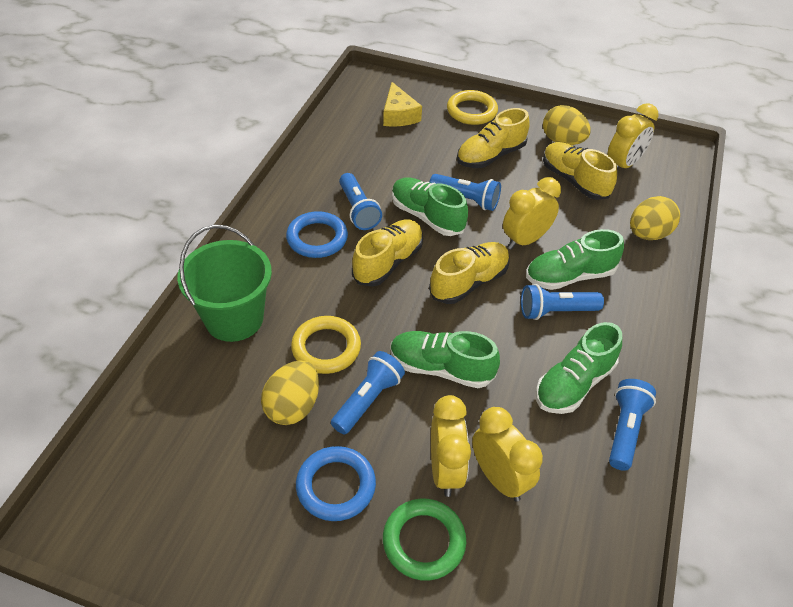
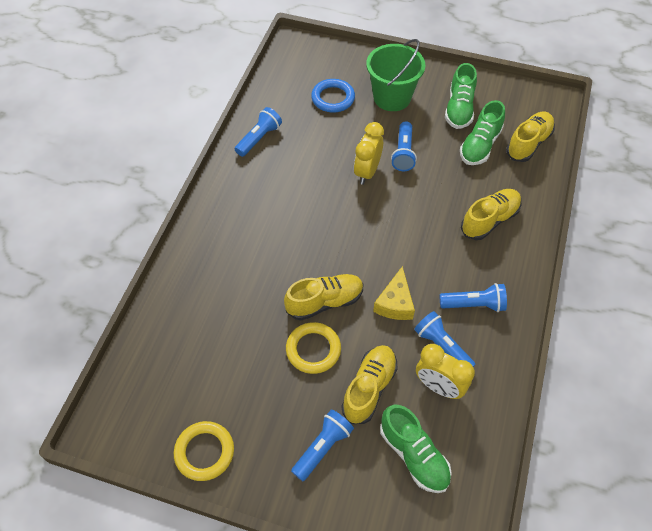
blue ring: [286,211,348,258] [296,446,376,521] = 2 -> [311,79,355,112] = 1
green ring: [383,499,466,581] = 1 -> none = 0
green shoe: [391,331,500,388] [392,177,468,236] [526,229,624,290] [536,322,622,414] = 4 -> [380,405,452,493] [445,63,477,129] [460,100,505,165] = 3
yellow clock: [431,395,471,497] [472,407,543,502] [503,177,561,250] [607,103,658,169] = 4 -> [354,122,384,185] [416,344,475,399] = 2
yellow egg: [261,360,319,425] [543,105,591,145] [630,196,680,240] = 3 -> none = 0

